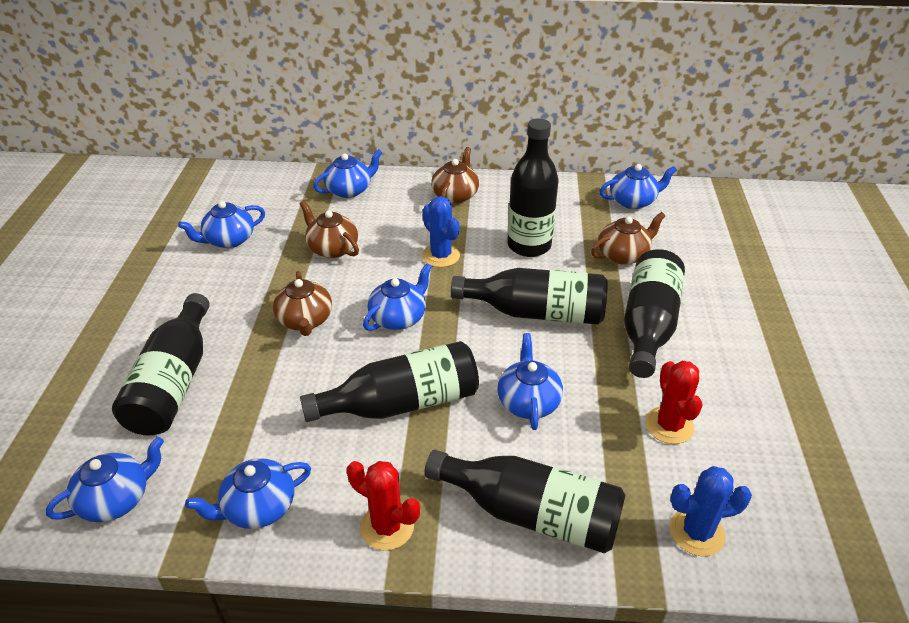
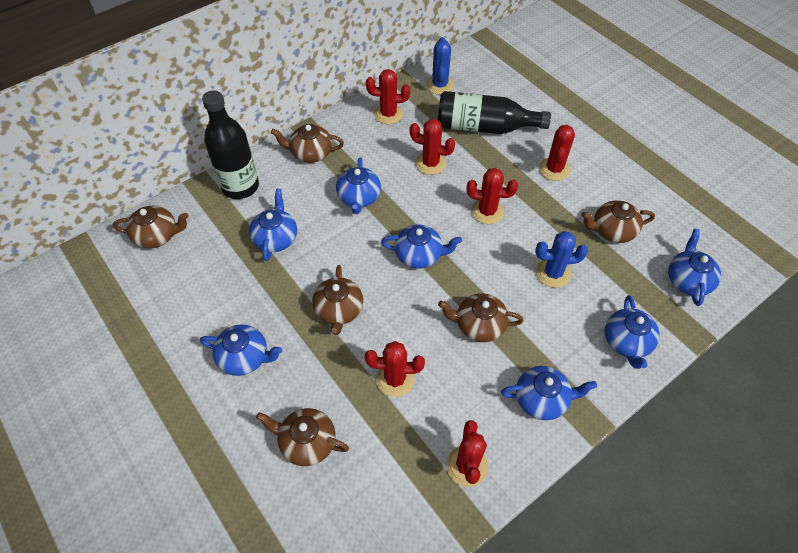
black bottle: [112,293,210,436] [300,341,479,422] [424,450,626,554] [451,268,608,325] [507,118,559,257] [624,249,685,378] = 6 -> [202,90,259,199] [438,91,551,134] = 2
brown teapot: [273,271,332,336] [300,201,359,258] [431,147,479,204] [591,212,666,265] = 4 -> [113,206,189,248] [256,408,349,466] [271,124,344,163] [312,265,363,335] [438,293,524,342] [581,200,655,243] = 6
red cactus: [347,461,420,551] [645,361,703,444] = 2 -> [365,341,425,397] [366,69,410,124] [410,119,455,175] [446,420,488,487] [466,168,518,224] [539,125,575,181] = 6

